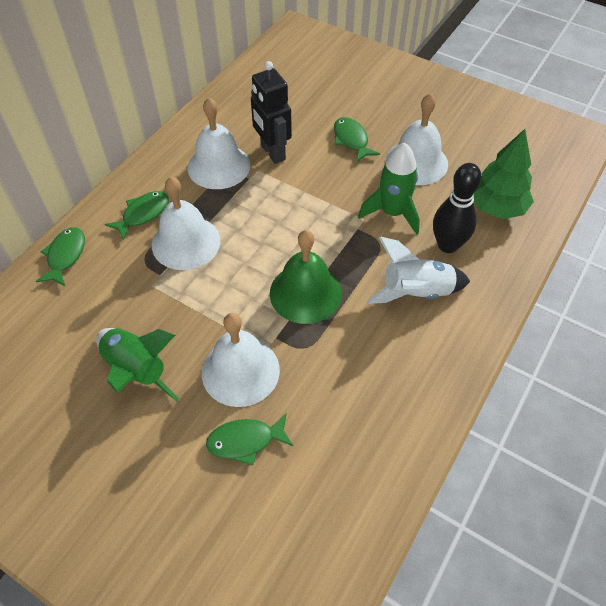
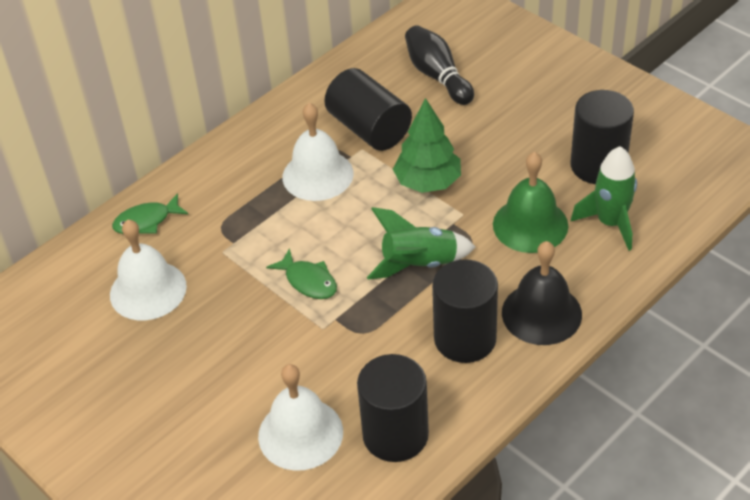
black bell: none = 0 -> [502,241,582,345] = 1
black cylinder: none = 0 -> [325,68,412,151] [357,354,429,462] [432,259,498,363] [571,90,634,184] = 4
black robot: [251,61,292,164] = 1 -> none = 0
green fish: [36,227,85,286] [105,191,169,241] [206,413,294,465] [334,117,380,163] = 4 -> [112,193,188,234] [266,248,337,299] = 2
white bell: [152,177,220,270] [187,98,250,189] [202,313,280,407] [386,93,448,185] = 4 -> [110,220,187,320] [258,364,343,471] [283,103,354,201] = 3
white rocket: [366,236,470,304] = 1 -> none = 0

